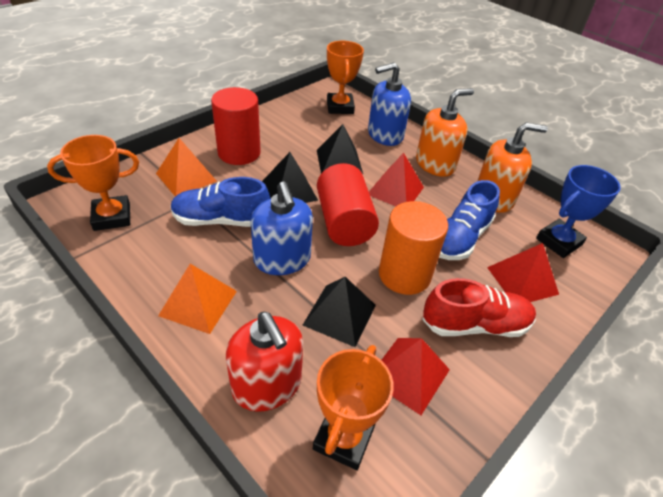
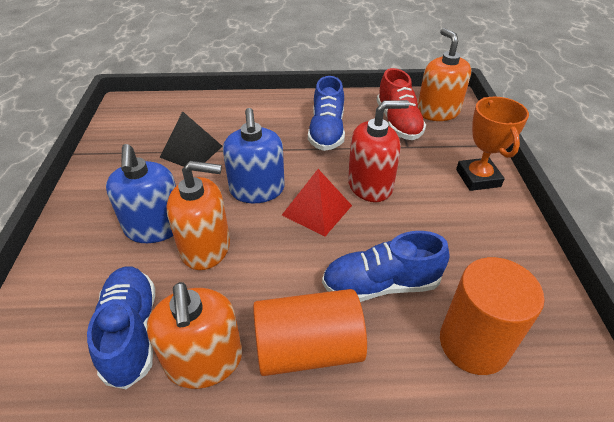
black pyramid: [262,152,318,203] [303,277,376,347] [317,124,363,174] = 3 -> [159,111,223,167] = 1
blue shoe: [171,177,270,227] [439,180,500,260] = 2 -> [87,267,155,389] [308,76,345,151] [322,231,450,302] = 3
blue trophy: [536,165,621,258] = 1 -> none = 0
orange cylinder: [379,201,448,295] = 1 -> [253,289,367,376] [440,257,545,375] = 2
orange pyramid: [156,138,217,197] [158,264,237,334] = 2 -> none = 0
orange soap dispenser: [416,88,474,177] [477,122,548,213] = 2 -> [147,282,242,389] [166,161,230,270] [418,28,471,121] = 3
orange trophy: [47,135,139,231] [313,345,394,470] [327,41,364,114] = 3 -> [456,97,529,191] = 1
red cylinder: [211,87,261,165] [317,163,379,246] = 2 -> none = 0
red pyramid: [369,153,424,206] [382,338,450,415] [487,243,559,302] = 3 -> [282,169,352,237] = 1

